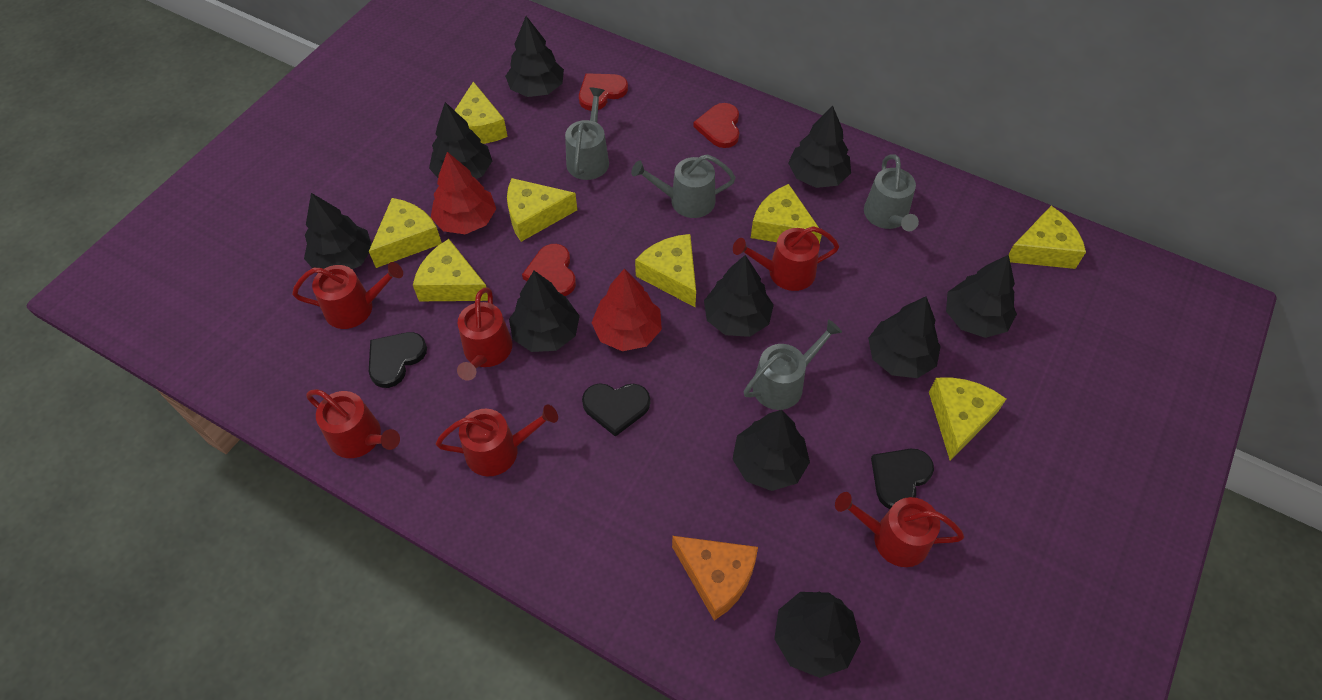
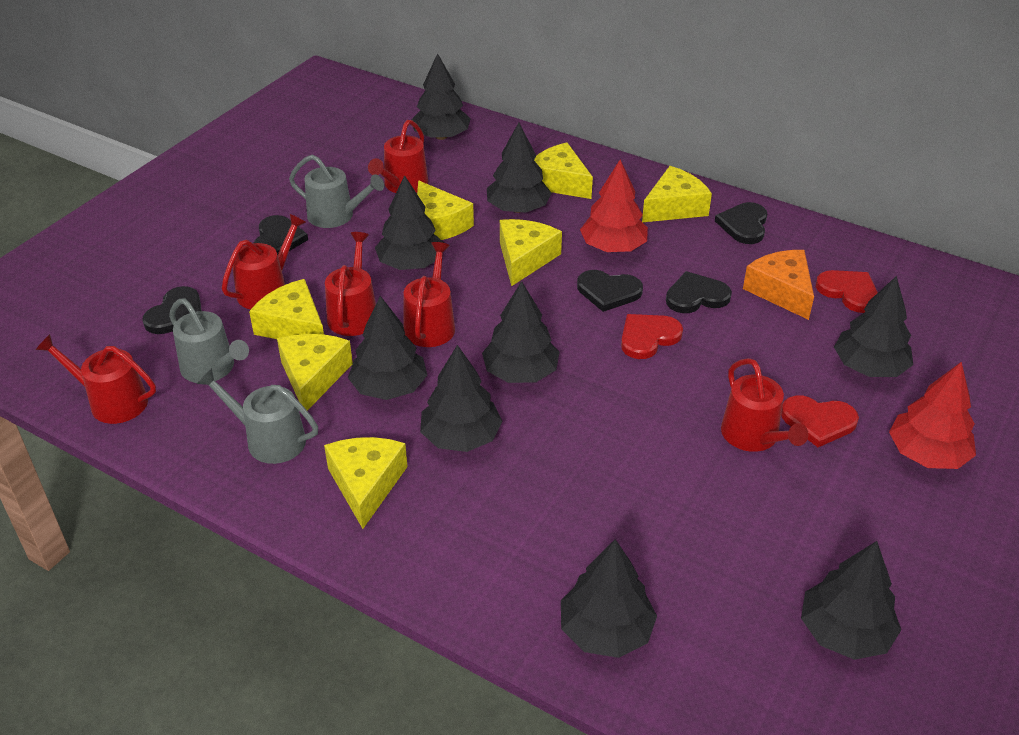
black heart: [369,332,427,388] [582,383,650,437] [871,449,934,509] = 3 -> [142,286,202,334] [254,215,308,255] [577,270,643,312] [666,271,732,313] [715,202,767,244] = 5
black tree: [304,193,372,269] [429,102,492,179] [505,16,564,97] [509,271,580,352] [704,255,774,337] [733,410,810,491] [774,591,861,678] [788,106,851,188] [868,296,941,378] [946,255,1017,338] = 10 -> [348,296,427,400] [375,175,444,270] [411,53,471,140] [420,345,503,452] [482,281,559,383] [487,122,551,213] [561,539,657,658] [801,541,901,660] [834,276,913,377] = 9
grey watering can: [565,87,609,180] [631,154,736,218] [744,319,842,410] [864,154,919,231] = 4 -> [169,298,249,383] [197,368,318,464] [289,155,384,228] = 3
yellow cheese: [369,198,442,268] [413,239,488,301] [455,82,508,144] [507,178,577,242] [635,234,696,307] [751,184,822,244] [929,377,1006,461] [1009,206,1086,269] = 8 -> [249,279,324,339] [277,334,353,410] [324,437,408,529] [417,181,474,240] [500,219,562,286] [534,143,593,199] [642,166,712,222] = 7

